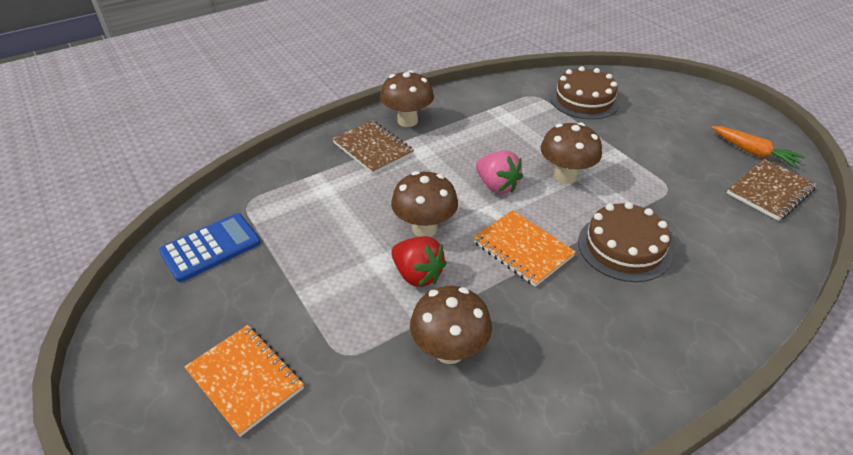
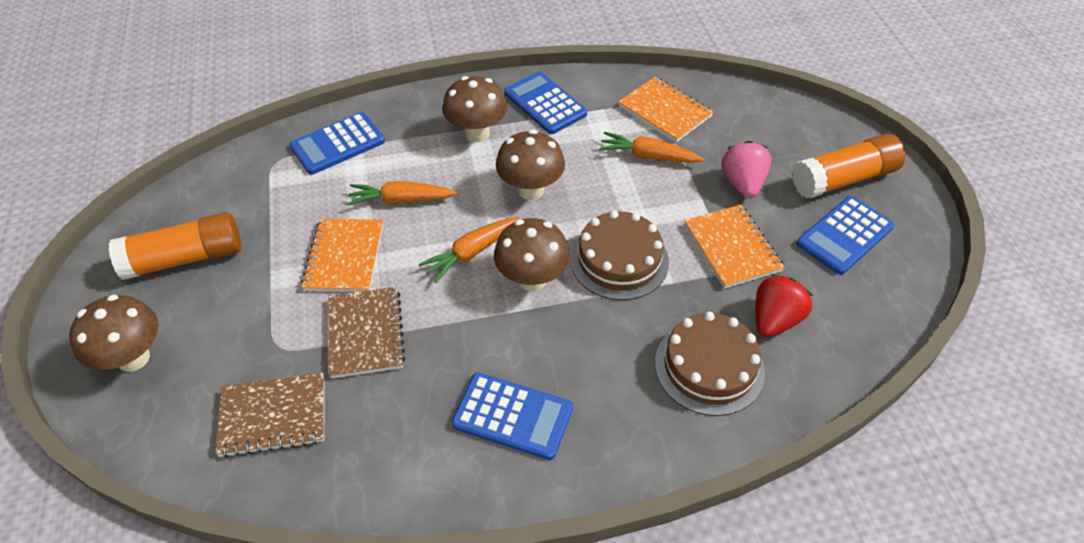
blue calculator: [159,213,261,282] = 1 -> [289,112,385,175] [452,373,573,460] [504,72,587,134] [796,196,895,275] = 4
orange carrot: [711,126,805,169] = 1 -> [347,181,457,205] [419,217,520,283] [599,132,704,163] = 3
orange glue stick: none = 0 -> [108,212,241,280] [792,134,906,199] = 2
orange notebook: [184,325,304,437] [473,210,576,287] = 2 -> [301,218,383,292] [619,77,713,143] [685,205,785,289] = 3

